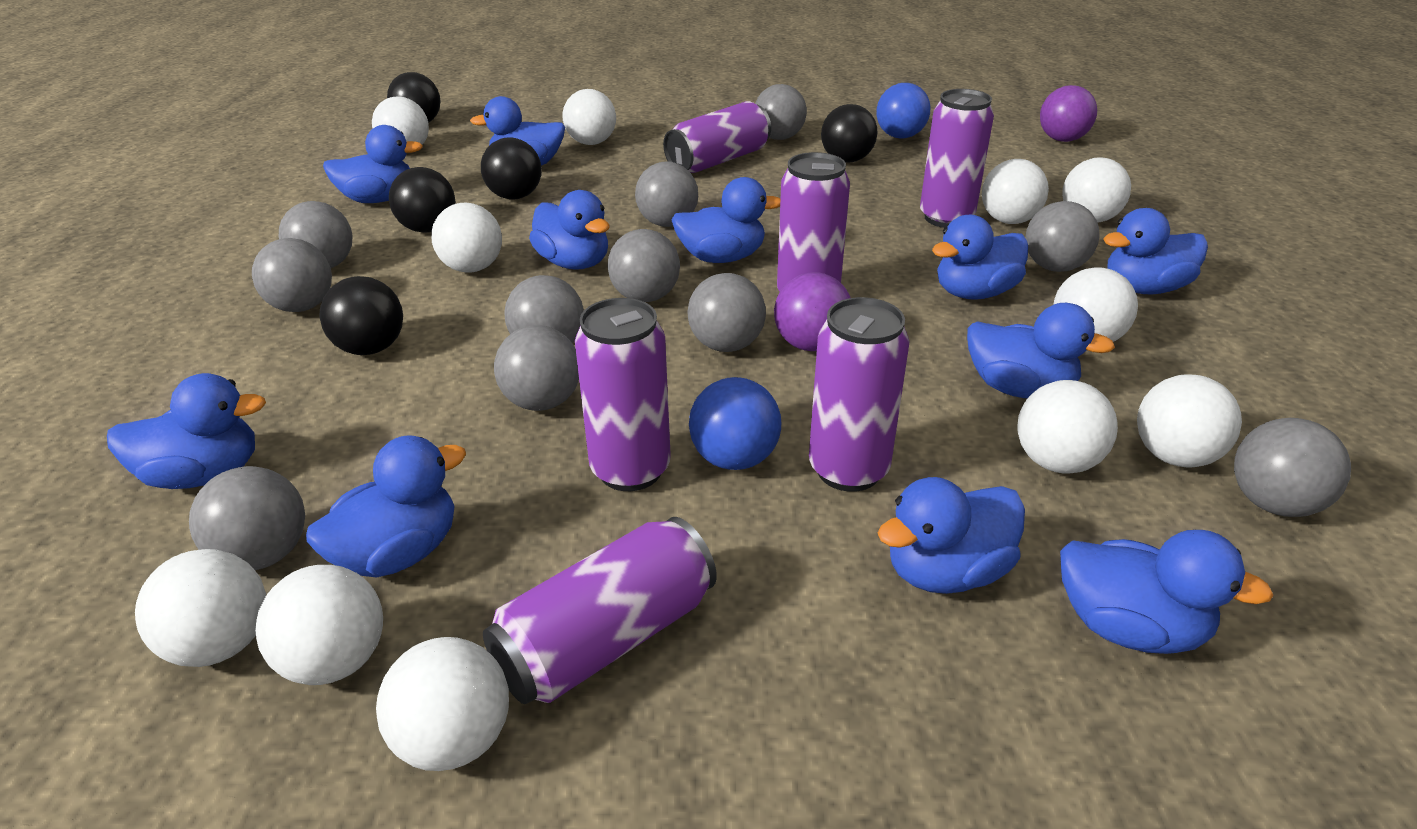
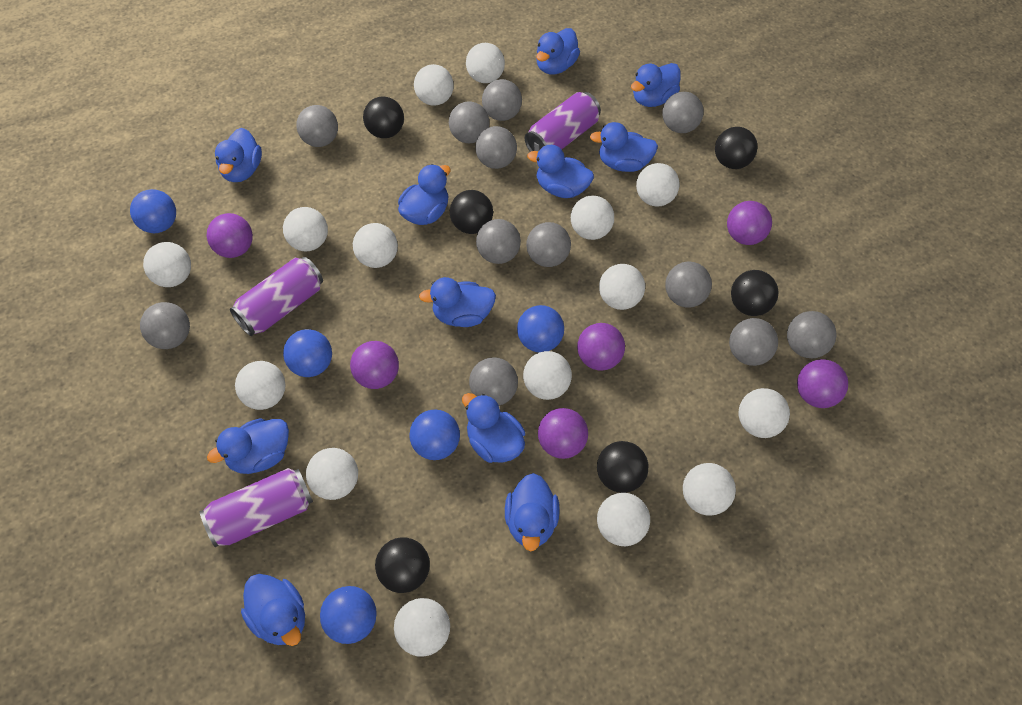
black ball: [319,276,403,355] [387,72,440,123] [389,167,455,233] [481,137,542,200] [821,104,877,162] = 5 -> [363,97,404,138] [375,537,430,593] [450,190,493,234] [597,441,648,493] [715,127,758,169] [731,270,778,316] = 6
blue ball: [689,377,781,470] [876,83,930,138] = 2 -> [130,189,176,233] [283,329,332,377] [320,586,377,644] [409,410,460,460] [517,305,564,352] = 5
grey ball: [189,466,305,570] [252,238,332,312] [279,201,352,268] [494,325,579,411] [505,275,584,343] [607,229,680,302] [635,162,698,227] [687,273,766,352] [755,84,807,140] [1025,201,1100,272] [1234,418,1351,517] = 11 -> [140,302,190,349] [296,105,338,147] [449,101,490,143] [469,357,518,405] [475,126,517,169] [476,219,521,264] [482,79,522,121] [526,222,571,267] [662,92,704,133] [665,262,712,308] [729,318,778,366] [787,311,837,358] = 12
purple ball: [774,272,850,351] [1040,85,1097,142] = 2 -> [206,213,253,258] [350,341,399,389] [538,408,588,459] [577,323,625,371] [727,201,772,245] [797,359,848,408] = 6
purple can: [483,517,717,704] [575,298,671,491] [663,101,771,173] [777,152,850,291] [809,297,909,492] [920,89,994,228] = 6 -> [200,468,313,547] [230,257,323,336] [525,92,601,152] = 3
white ball: [135,549,266,667] [255,565,383,685] [372,97,429,145] [376,637,509,771] [431,203,502,273] [563,89,616,145] [982,159,1049,224] [1017,380,1118,474] [1054,267,1138,342] [1062,158,1131,223] [1137,375,1242,467] = 11 -> [143,242,191,287] [235,361,286,410] [283,207,328,251] [306,448,358,500] [353,223,398,268] [394,598,450,657] [414,64,454,106] [466,43,505,83] [523,351,572,400] [571,196,614,240] [597,493,650,546] [599,264,645,310] [636,163,679,206] [683,463,736,516] [739,388,790,438] = 15

